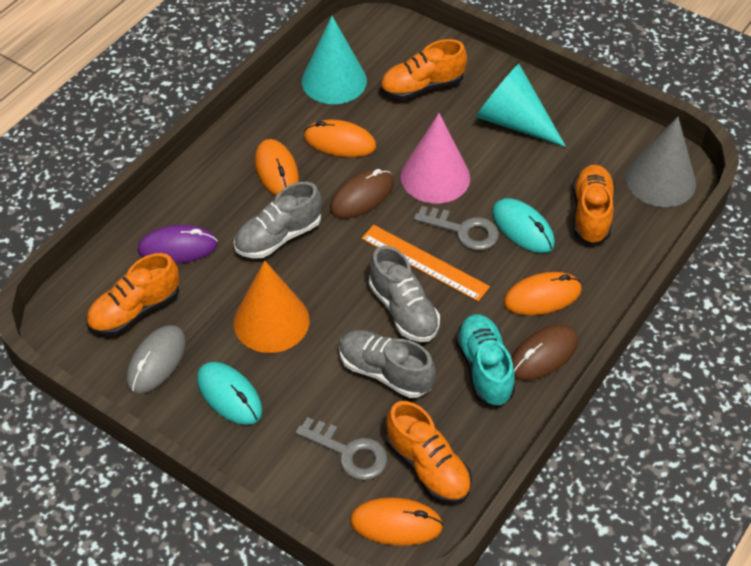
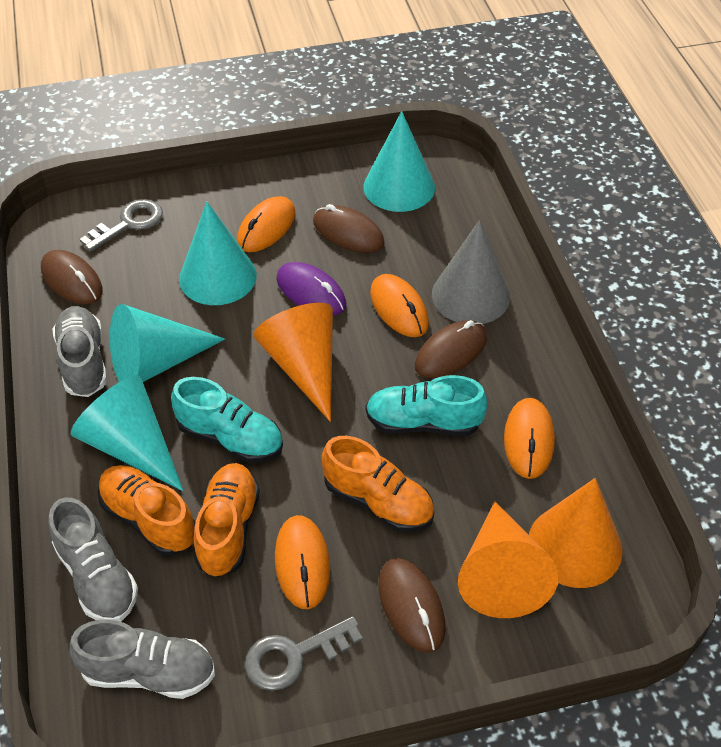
brown mouse: [330,169,394,218] [511,325,578,381] = 2 -> [41,250,103,305] [313,204,385,253] [379,558,446,653] [415,320,487,378] = 4
grey mouse: [127,325,186,394] = 1 -> none = 0
orange cone: [234,260,309,353] = 1 -> [254,303,333,422] [458,501,559,618] [529,478,623,588] = 3
orange ruler: [361,225,490,301] = 1 -> none = 0
orange shoe: [86,253,179,336] [380,39,467,100] [386,401,472,504] [573,165,615,244] = 4 -> [98,465,195,556] [194,463,260,578] [321,436,435,532] = 3
pink cone: [401,113,470,204] = 1 -> none = 0
turquoise cone: [302,16,367,104] [476,64,566,147] = 2 -> [71,375,183,491] [110,304,225,382] [179,201,257,305] [363,111,435,212] = 4
turquoise mouse: [197,362,262,425] [492,198,555,253] = 2 -> none = 0
turquoise shoe: [456,314,515,407] = 1 -> [171,377,283,463] [366,375,488,436] = 2

